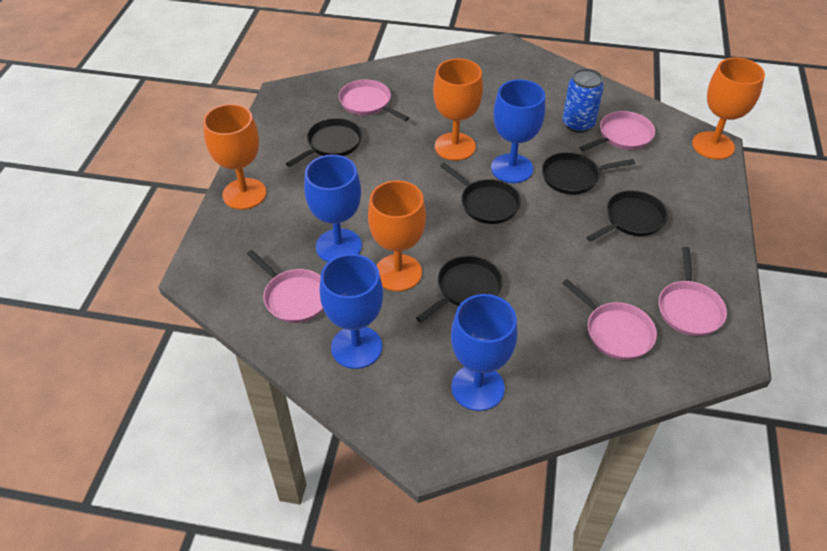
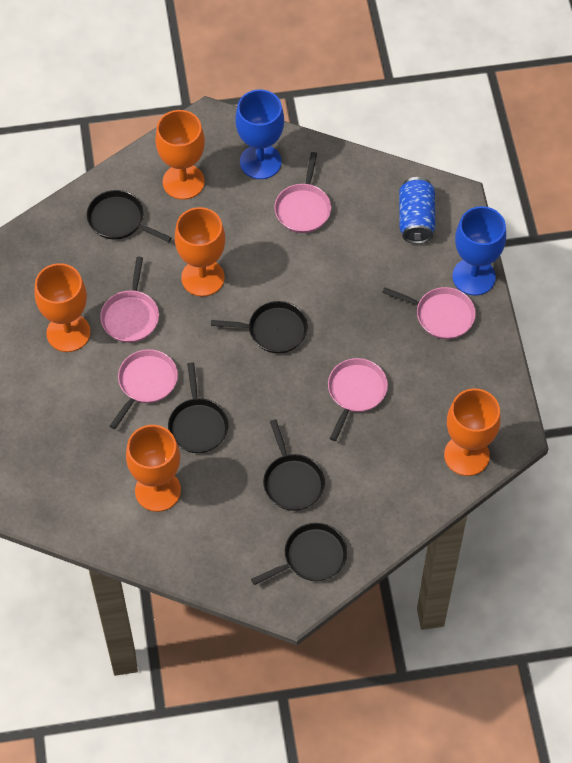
blue goblet: [304,155,362,262] [320,254,383,369] [451,294,517,411] [491,79,545,183] = 4 -> [235,90,284,179] [452,206,506,296] = 2
orange goblet: [203,104,266,210] [368,181,426,291] [433,59,483,161] [692,57,765,160] = 4 -> [34,263,91,352] [126,425,181,512] [155,110,205,200] [175,207,225,296] [444,388,501,476] = 5

